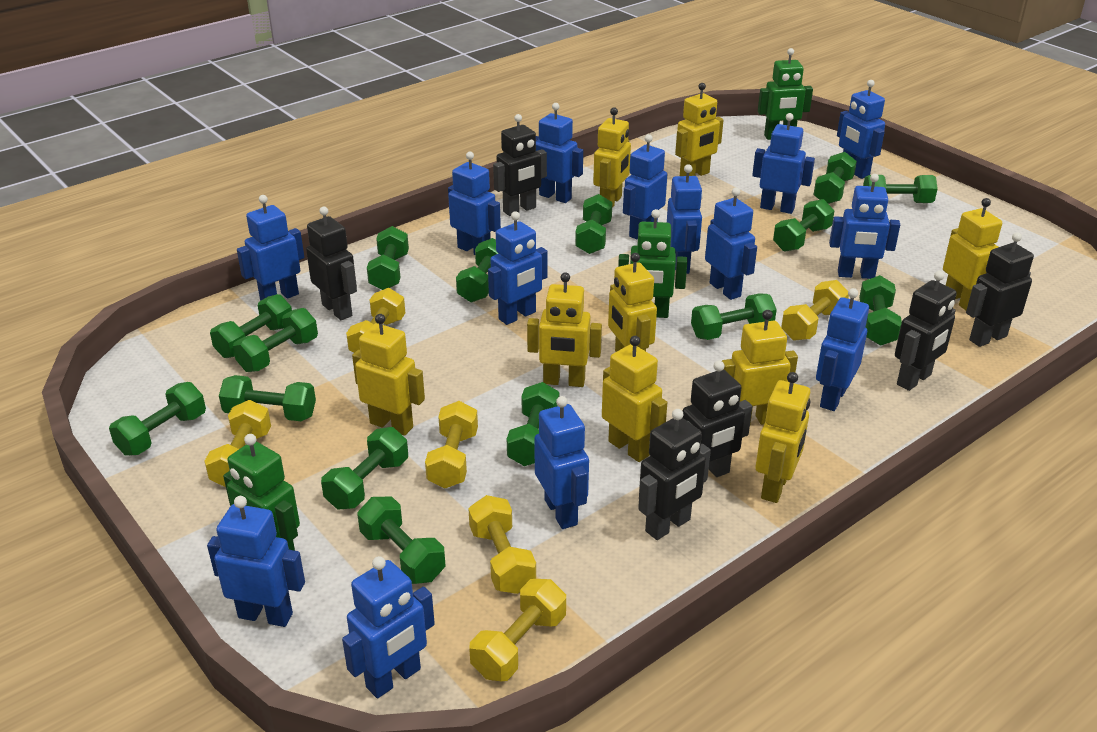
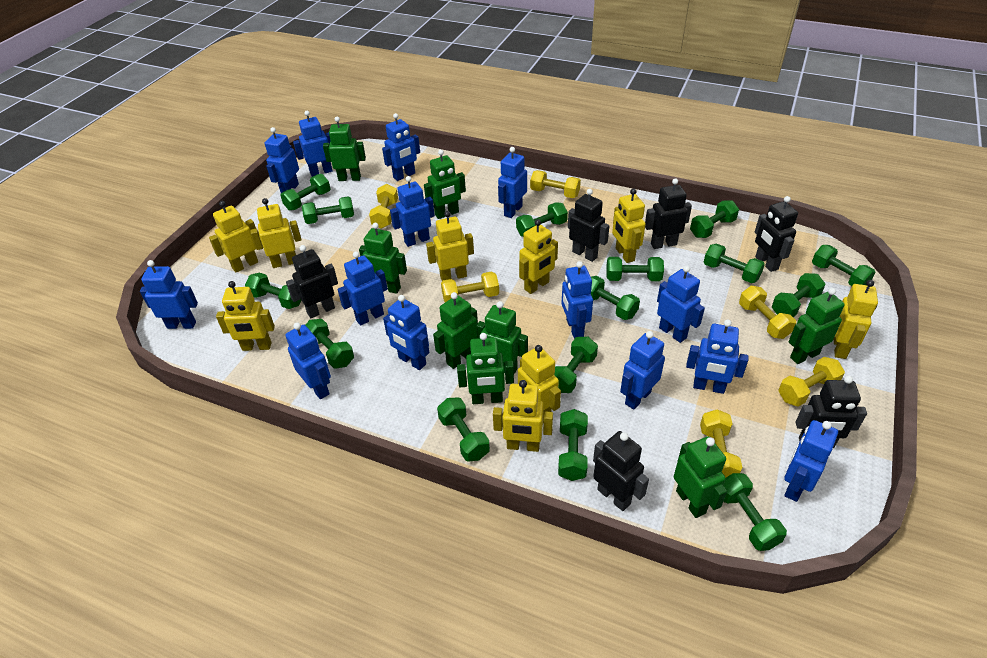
green robot: [223,434,300,551] [618,209,687,318] [758,48,813,140] = 3 -> [323,117,366,181] [359,223,407,294] [424,150,466,219] [433,292,478,369] [457,333,514,404] [476,301,528,374] [674,437,727,518] [789,288,845,364] = 8

